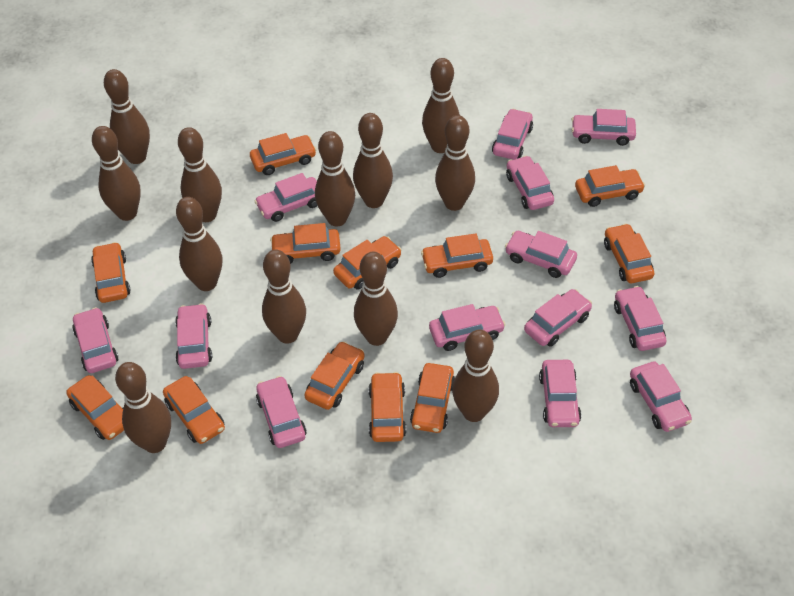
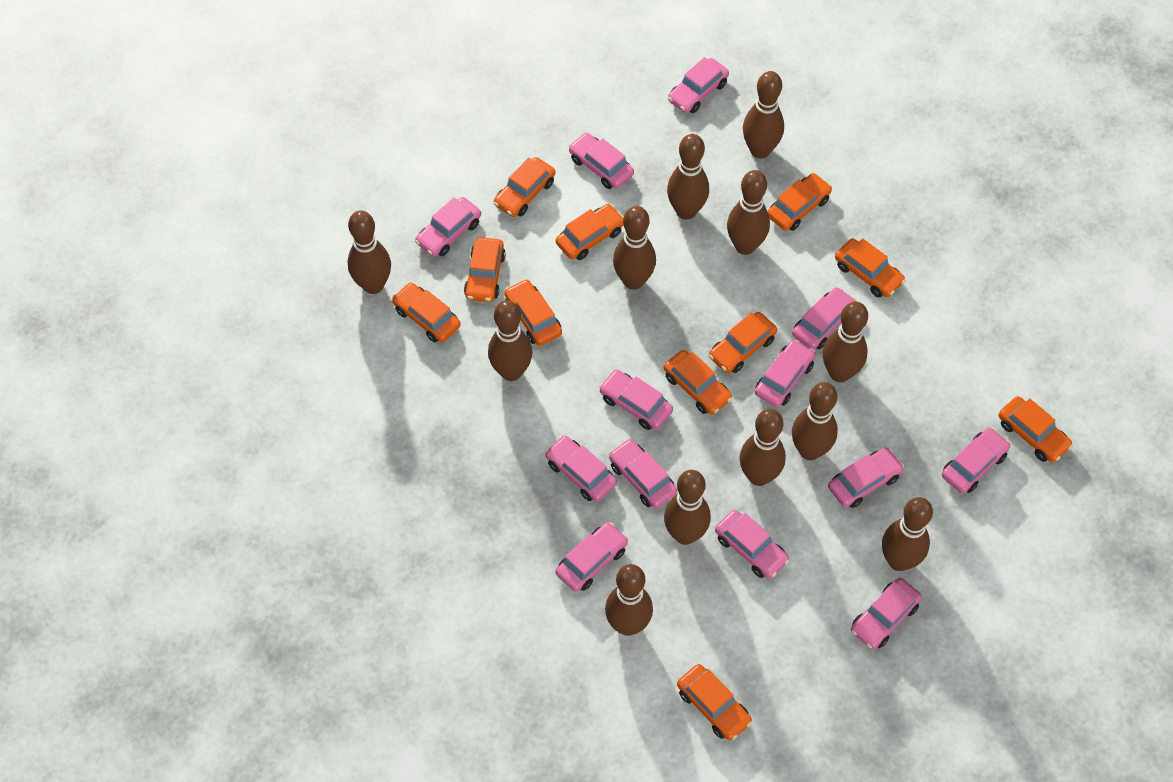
orange car: [66,375,124,440] [91,242,131,303] [163,376,225,444] [250,133,317,175] [270,223,341,264] [304,341,364,410] [333,236,402,290] [368,372,406,442] [410,363,455,433] [421,234,493,278] [575,165,645,207] [604,224,654,283] = 12 -> [392,283,461,342] [464,237,506,302] [494,157,555,217] [505,279,562,346] [556,204,624,260] [664,350,732,415] [677,664,752,741] [709,312,777,373] [767,173,832,231] [835,238,906,298] [999,396,1073,463] = 11

